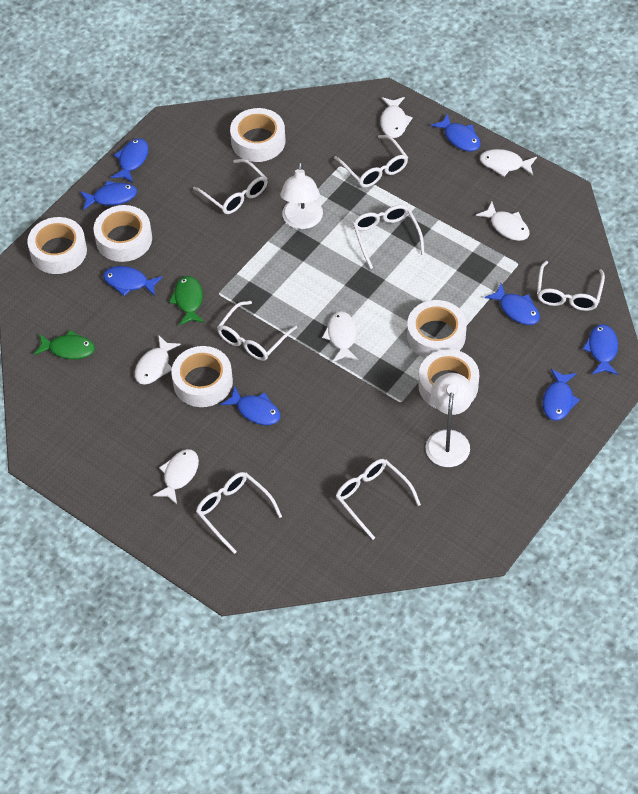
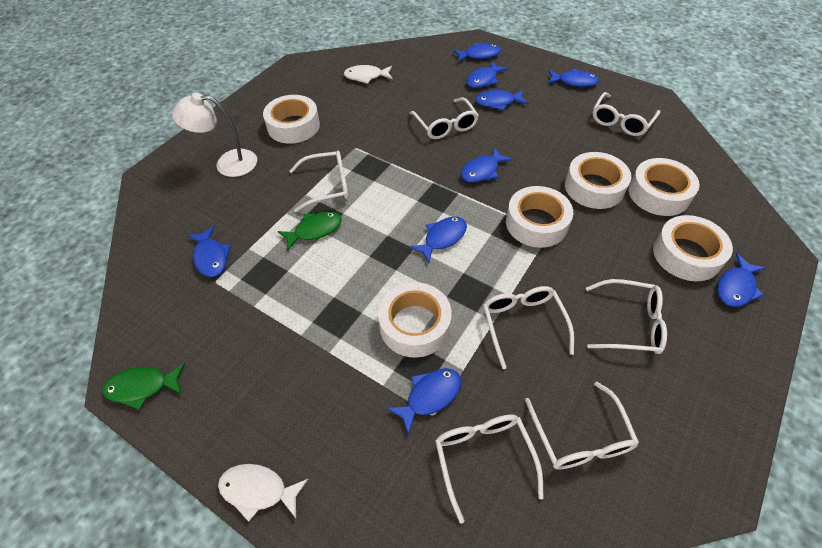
blue fish: [80,181,137,210] [103,266,163,296] [111,138,149,183] [220,386,281,425] [431,113,480,151] [484,283,540,325] [543,369,580,421] [583,324,618,375] = 8 -> [187,226,231,277] [387,368,461,435] [409,217,467,263] [453,43,501,62] [461,148,513,183] [466,61,508,88] [475,90,528,110] [548,69,599,87] [717,254,766,307] = 9
white fish: [135,335,181,385] [153,449,199,504] [322,311,358,362] [380,97,413,138] [476,202,529,241] [480,149,537,177] = 6 -> [218,464,308,522] [343,65,392,84] = 2
white lamp: [280,162,323,229] [426,373,473,467] = 2 -> [172,93,257,177] = 1

